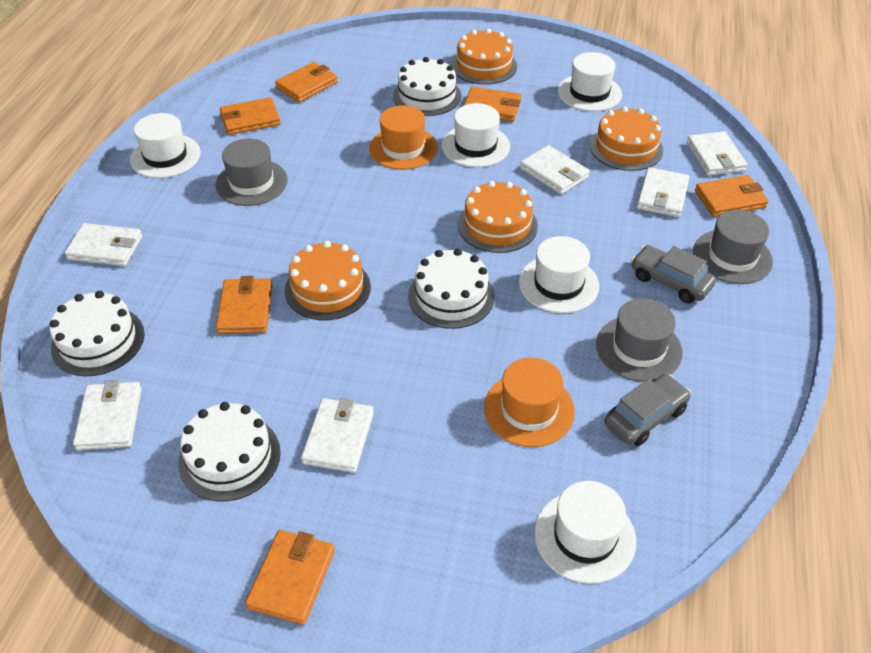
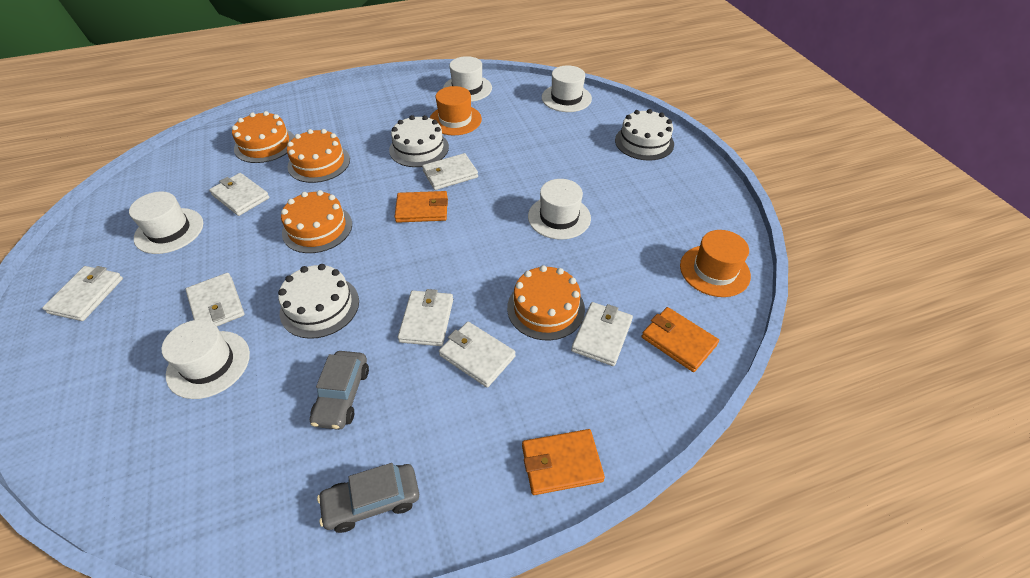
grey hat: [215,138,288,206] [596,298,683,382] [693,210,773,284] = 3 -> none = 0
orange wallet: [216,276,272,334] [220,97,281,135] [245,530,335,625] [275,62,338,103] [463,87,521,122] [695,175,769,217] = 6 -> [394,191,448,223] [522,429,605,495] [642,307,719,372] = 3
white cake: [50,291,144,376] [178,402,281,501] [393,57,462,116] [408,249,495,329] = 4 -> [278,264,359,339] [389,115,449,167] [615,109,674,161] = 3
white wallet: [65,223,142,266] [73,380,142,450] [301,398,374,473] [520,145,590,194] [637,167,690,217] [686,131,747,176] = 6 -> [42,266,123,321] [185,273,245,326] [209,173,269,216] [398,289,453,346] [422,153,478,190] [439,322,516,388] [571,302,633,366] = 7

